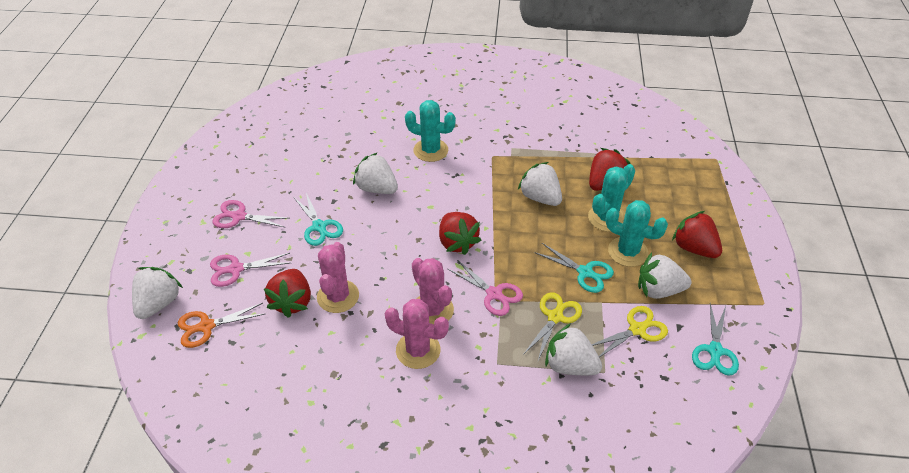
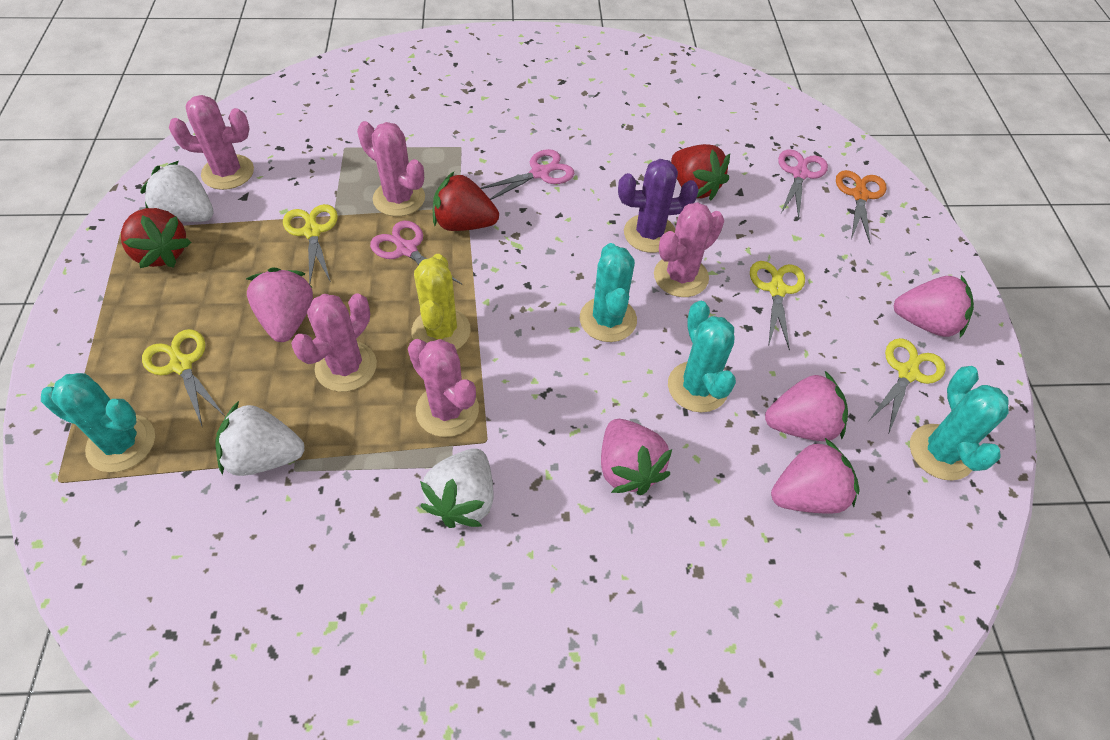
pink cactus: [317,242,359,313] [385,299,449,369] [412,258,454,324] = 3 -> [169,95,254,190] [291,293,377,392] [357,121,425,217] [408,339,479,437] [654,202,724,297] = 5
pink strawberry: none = 0 -> [246,267,313,342] [601,419,672,495] [765,371,848,441] [771,438,860,514] [893,275,974,338] = 5
purple cactus: none = 0 -> [618,159,699,253] = 1
red strawberry: [264,269,311,318] [439,212,481,255] [589,148,631,191] [672,211,722,258] = 4 -> [121,208,191,268] [433,172,499,231] [671,144,730,200] = 3
turquoise cactus: [405,100,456,162] [588,164,635,232] [605,200,668,267] = 3 -> [41,373,155,472] [580,243,637,342] [668,301,736,413] [910,366,1009,481] = 4
turquoise scissors: [294,193,343,246] [534,243,614,293] [692,304,739,376] = 3 -> none = 0
white strawberry: [132,267,183,319] [353,152,398,194] [518,162,562,206] [545,323,602,375] [638,253,691,299] = 5 -> [140,161,214,222] [216,401,304,476] [420,448,494,528] = 3
yellow cactus: none = 0 -> [411,254,471,350] = 1
yellow scissors: [523,292,582,361] [592,306,668,357] = 2 -> [142,329,225,428] [283,204,338,284] [750,261,805,350] [870,338,945,433] = 4

